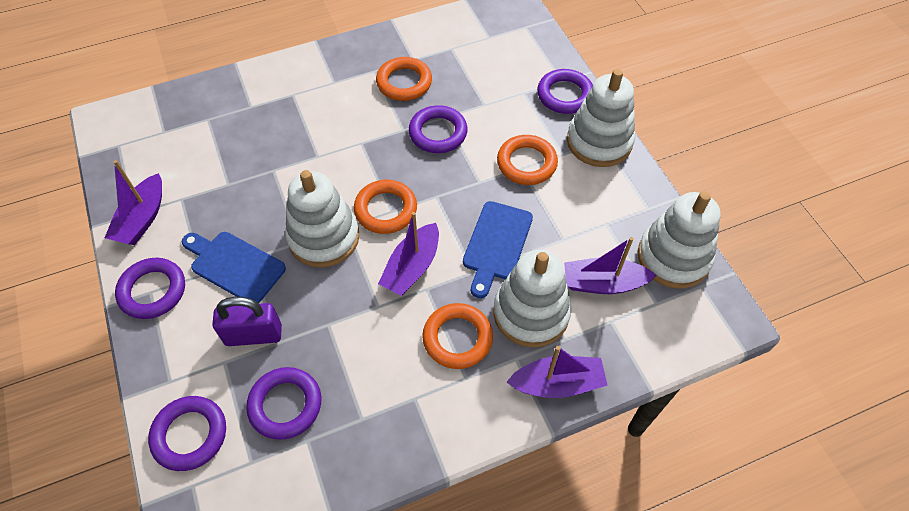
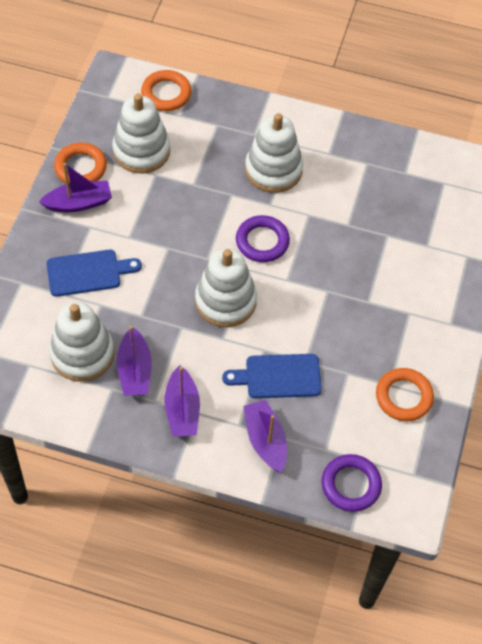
orange ring: [354,180,417,234] [376,57,432,101] [422,303,493,369] [497,135,558,185] = 4 -> [54,143,107,183] [141,70,192,111] [376,368,434,421] = 3
purple padlock: [212,297,282,346] = 1 -> none = 0
purple ring: [115,258,185,319] [148,396,226,471] [246,367,321,440] [409,105,468,153] [537,69,593,114] = 5 -> [236,215,290,262] [322,454,382,512] = 2

